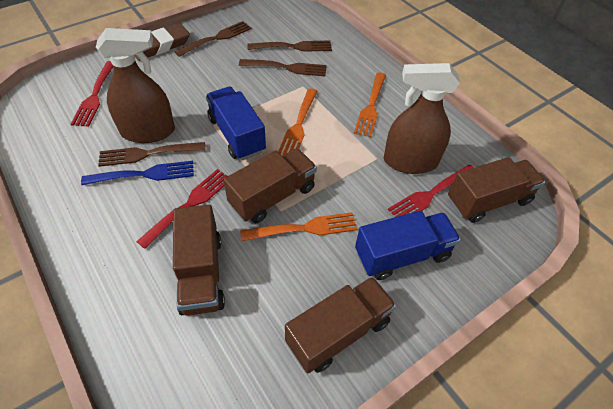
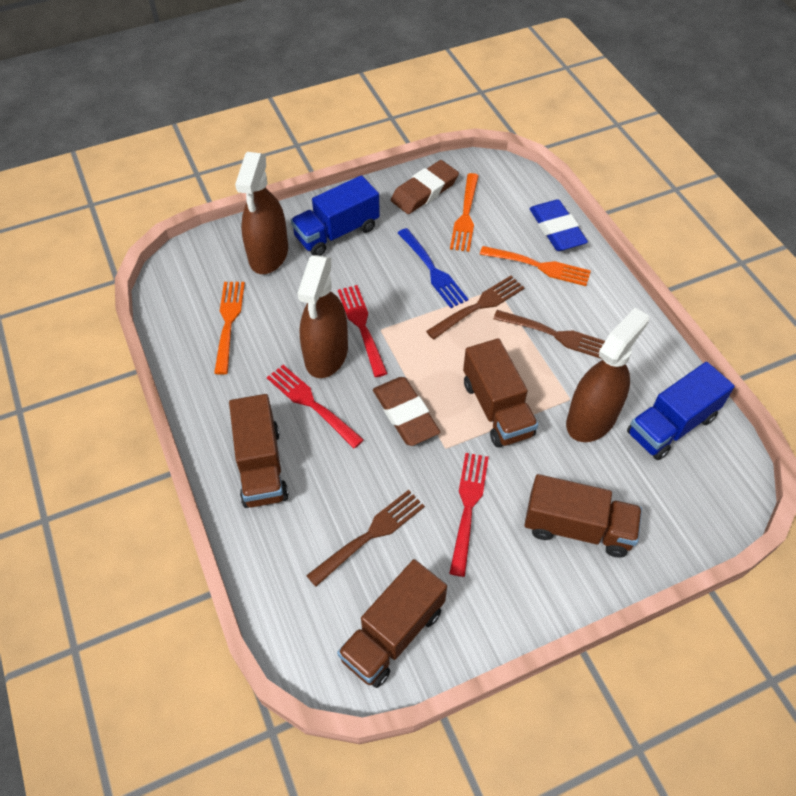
blue eraser: none = 0 -> [529,200,588,251] = 1
brown eraser: [134,23,190,61] = 1 -> [373,377,440,446] [391,160,459,214] = 2
brown fork: [98,142,206,167] [175,21,252,57] [239,59,327,76] [247,40,332,52] = 4 -> [306,490,425,587] [426,276,524,340] [493,310,605,359] = 3
brown spray bottle: [96,28,175,143] [384,63,460,174] = 2 -> [235,152,288,274] [297,255,348,378] [566,308,649,442] = 3

